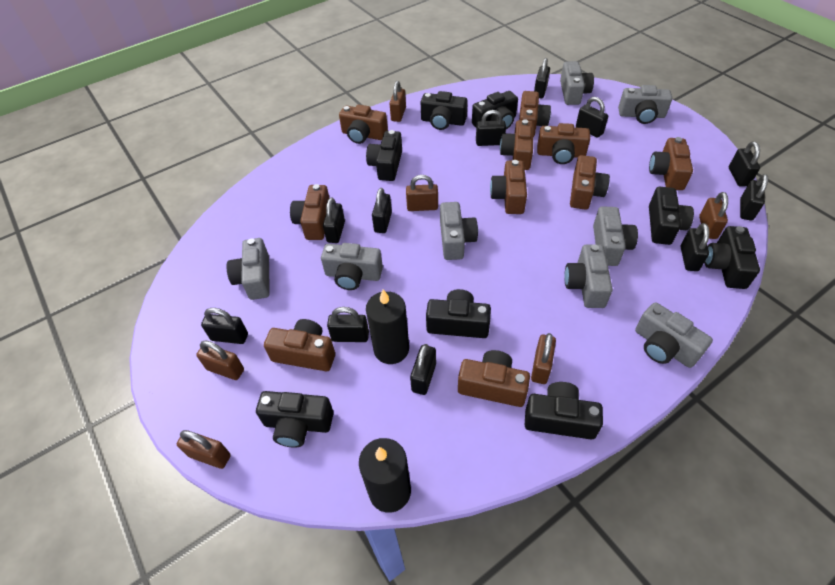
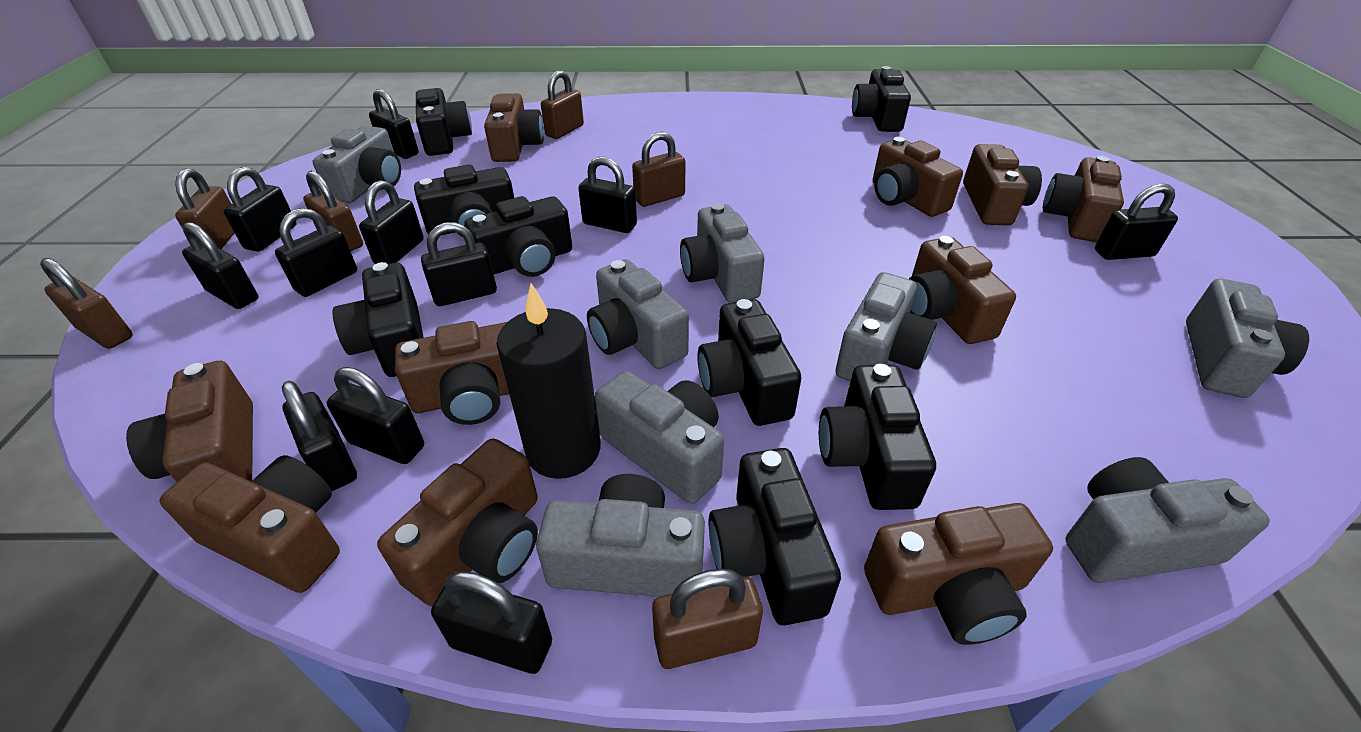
black candle: [359,438,411,513] [366,289,409,364] = 2 -> [497,283,600,479] = 1

